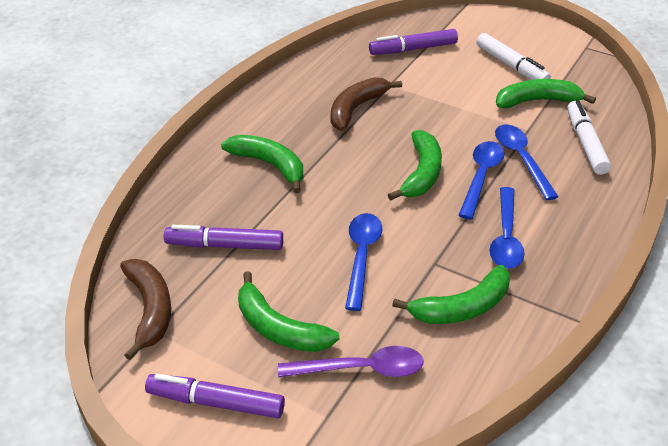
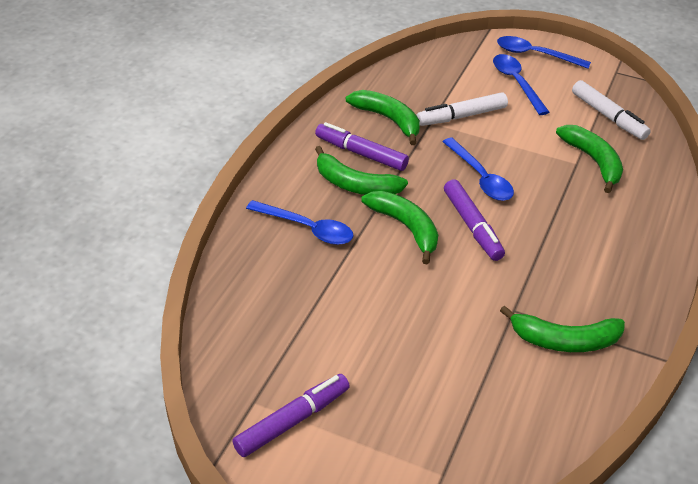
brown banana: [120,259,171,360] [330,77,402,131] = 2 -> none = 0
purple spoon: [278,346,424,377] = 1 -> none = 0

